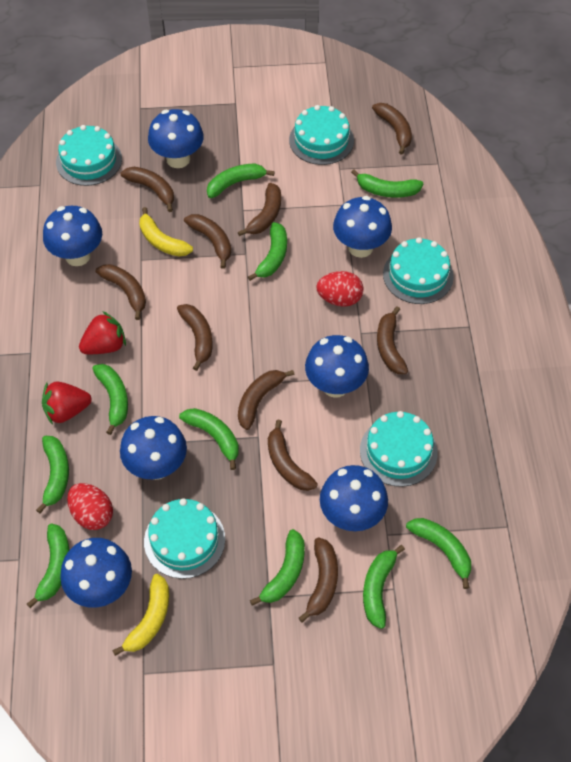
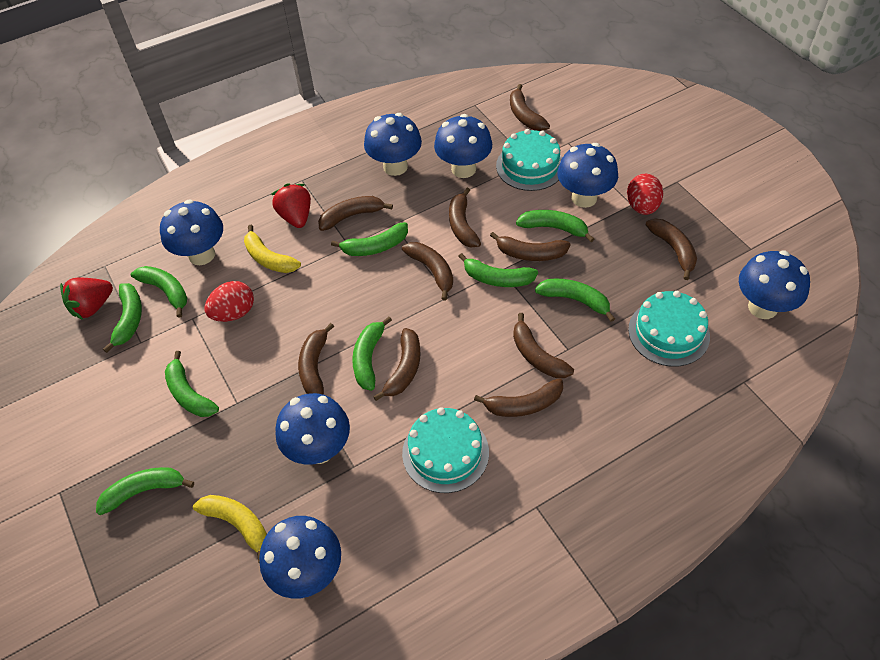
green banana: [27,523,70,608] [36,436,69,513] [92,364,128,435] [179,408,239,470] [207,164,274,198] [248,222,287,281] [250,529,305,606] [351,170,424,198] [363,545,405,629] [406,518,471,589] = 10 -> [96,467,194,515] [103,283,142,353] [131,266,187,318] [165,351,219,417] [331,222,408,256] [352,317,392,391] [458,253,538,287] [516,210,594,242] [535,279,615,322] = 9
turquoise cake: [56,125,122,186] [144,498,225,579] [289,105,354,165] [360,411,438,487] [383,237,454,304] = 5 -> [402,407,489,493] [496,129,562,191] [628,291,710,367] = 3

